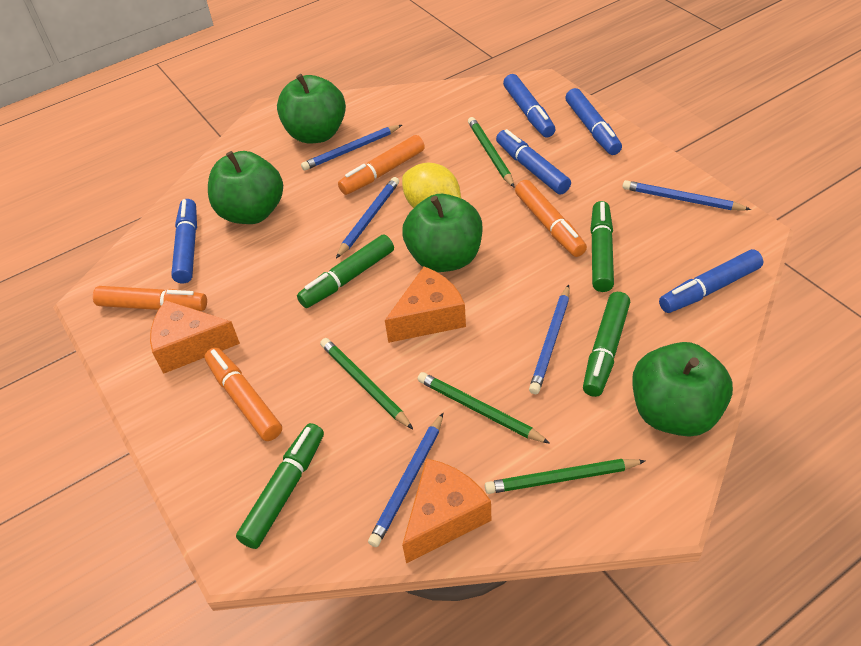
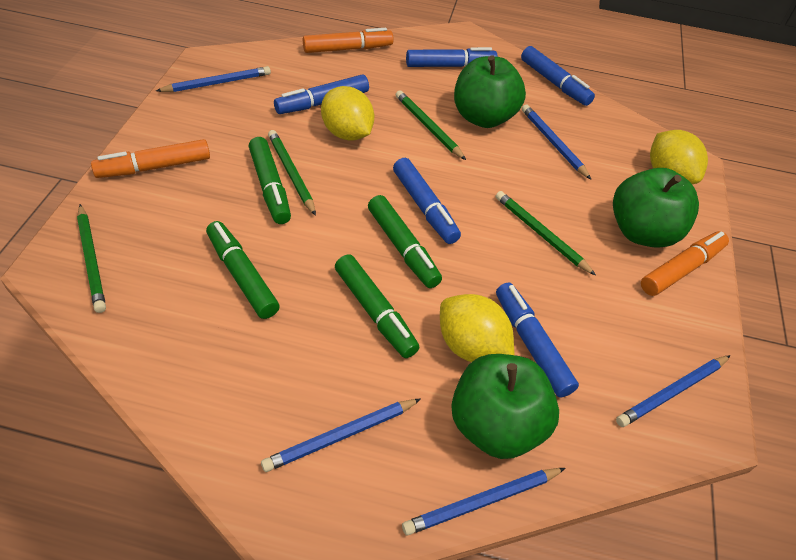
green apple: [208,151,283,224] [277,74,346,144] [402,194,483,272] [632,342,733,436] = 4 -> [451,354,559,459] [454,55,526,128] [613,168,699,248] = 3
orange cheese: [150,300,240,374] [385,266,466,343] [402,458,491,564] = 3 -> none = 0
orange marker: [93,286,207,311] [204,347,282,441] [338,135,425,195] [515,180,587,257] = 4 -> [91,139,210,178] [303,28,394,53] [641,231,729,296] = 3
yellow lemon: [402,163,461,208] = 1 -> [321,86,374,141] [440,294,514,362] [650,130,708,184] = 3

